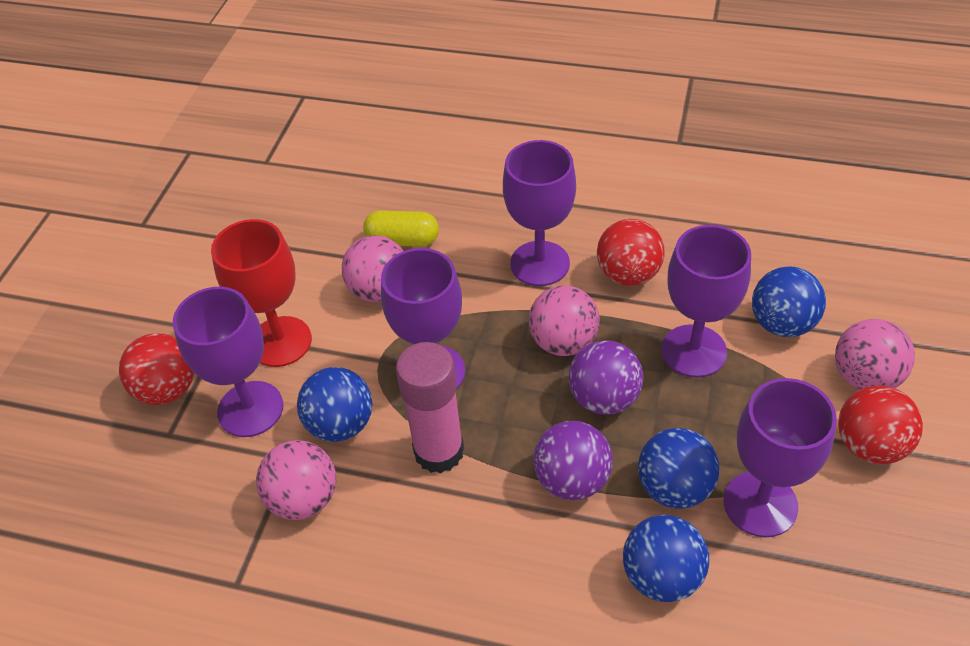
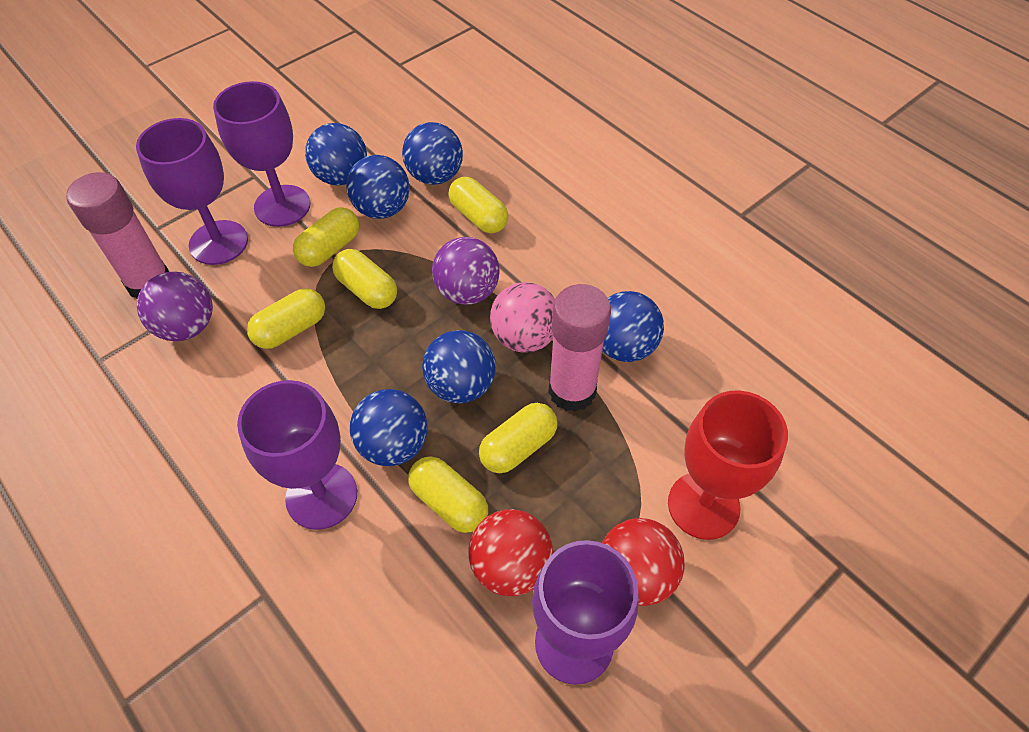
blue ball: [297,367,372,442] [623,515,709,602] [638,428,720,509] [752,266,826,337] = 4 -> [305,123,367,186] [346,155,410,219] [350,389,427,466] [402,122,463,185] [422,330,496,403] [602,291,664,362] = 6
pink ball: [256,440,336,520] [342,235,403,302] [529,286,600,356] [835,319,915,390] = 4 -> [490,282,555,353] = 1
pink glue stick: [396,342,464,473] = 1 -> [66,172,169,298] [548,284,611,412] = 2
purple goblet: [173,287,284,437] [381,248,465,389] [503,140,576,286] [661,225,751,378] [724,378,837,537] = 5 -> [136,118,248,265] [213,81,311,227] [237,380,357,530] [532,540,639,685] = 4
red ball: [119,333,194,405] [597,219,664,286] [838,385,923,464] = 3 -> [469,509,553,596] [602,518,685,606] = 2
yellow capsule: [363,210,439,247] = 1 -> [247,288,325,349] [293,207,359,267] [332,249,397,309] [408,456,488,533] [449,177,508,233] [479,403,557,473] = 6

